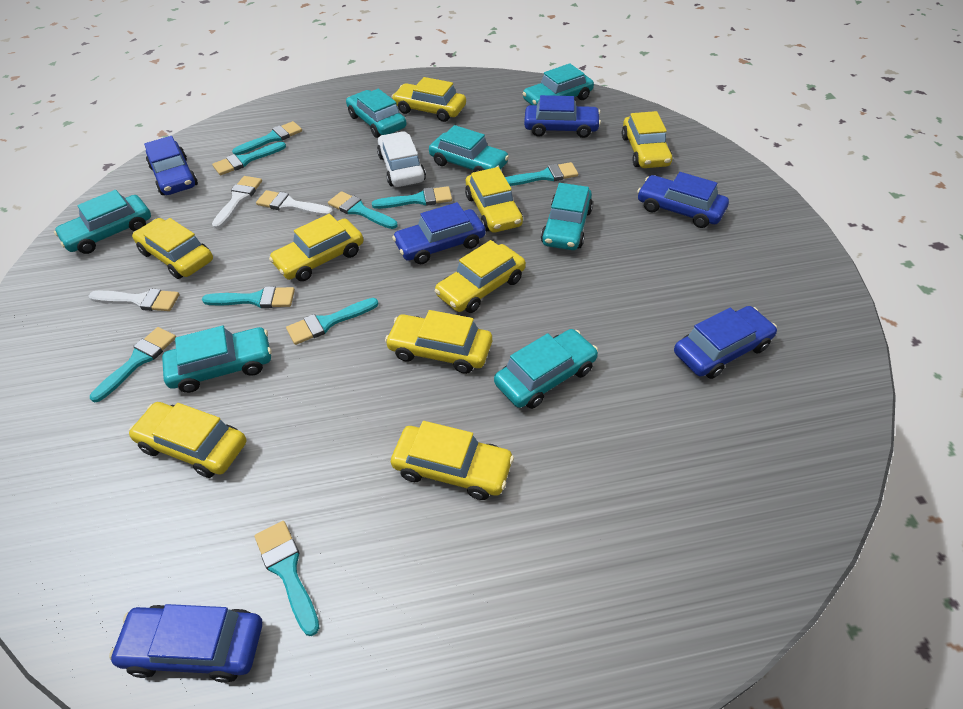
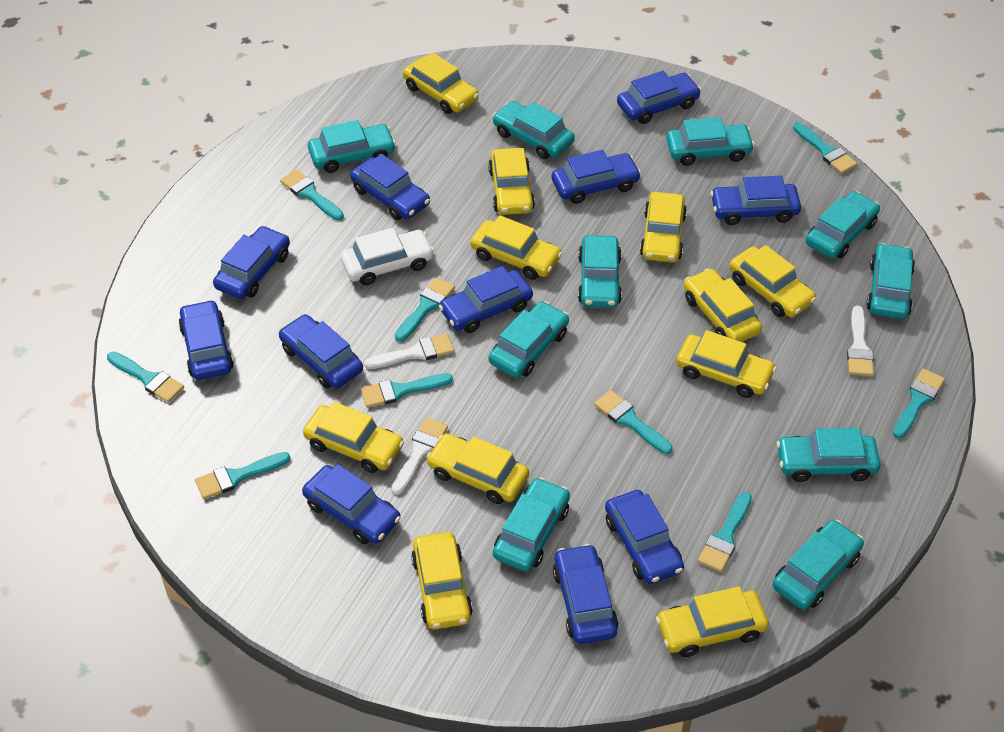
blue car: [109,604,262,683] [144,136,198,195] [392,202,486,264] [524,95,601,138] [637,172,729,228] [674,306,777,379] = 6 -> [178,300,234,380] [213,226,290,299] [279,314,363,389] [302,464,401,544] [350,154,430,220] [439,266,533,333] [552,150,641,204] [553,544,618,644] [605,490,684,584] [617,71,701,124] [711,176,801,225] = 11
turquoise car: [54,190,151,254] [162,326,272,393] [346,89,407,138] [429,125,509,172] [494,329,598,409] [522,63,594,105] [541,183,593,250] = 7 -> [308,120,396,173] [488,301,569,378] [493,101,575,159] [493,477,570,571] [578,235,622,308] [666,117,755,166] [773,520,864,609] [777,428,881,482] [806,191,880,258] [866,243,915,319] = 10
yellow car: [129,402,246,478] [132,218,213,279] [269,214,363,281] [385,310,492,374] [391,421,514,500] [392,77,466,122] [435,240,526,313] [465,167,523,233] [622,111,672,168] = 9 -> [303,402,404,473] [403,52,479,114] [411,532,473,629] [426,433,529,504] [470,215,562,280] [488,148,535,215] [640,192,687,263] [656,586,769,657] [676,330,776,398] [684,268,762,342] [729,245,816,317] = 11

